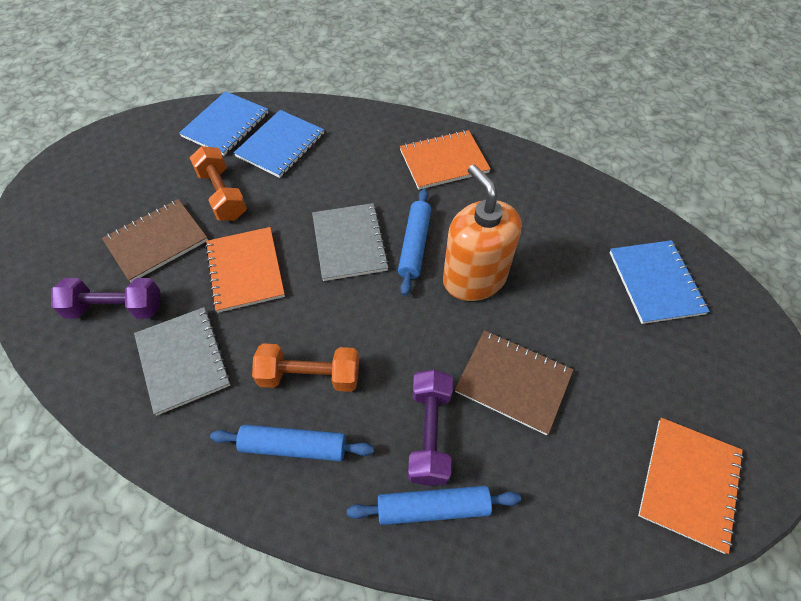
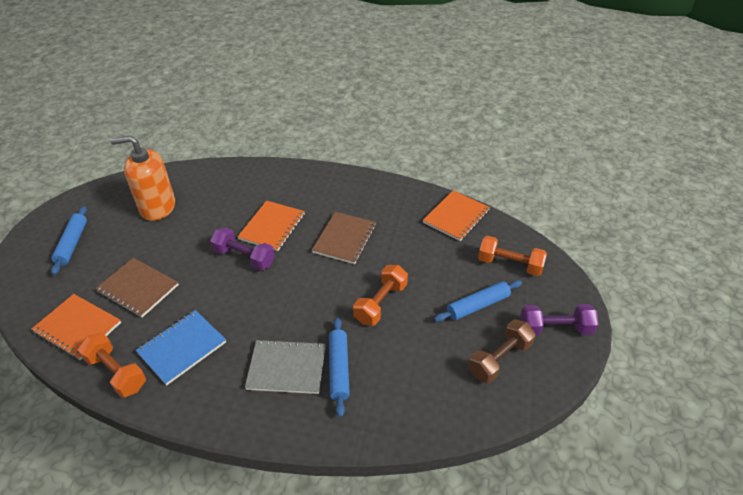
blue notebook: [179,91,268,156] [234,110,324,178] [609,240,710,324] = 3 -> [135,310,226,385] = 1
brown dumbbell: none = 0 -> [468,319,536,383] = 1
grey notebook: [134,307,231,415] [312,203,389,281] = 2 -> [245,339,326,394] = 1
orange dumbbell: [190,146,247,221] [252,343,359,392] = 2 -> [78,332,146,398] [353,265,408,326] [478,236,547,276] = 3

